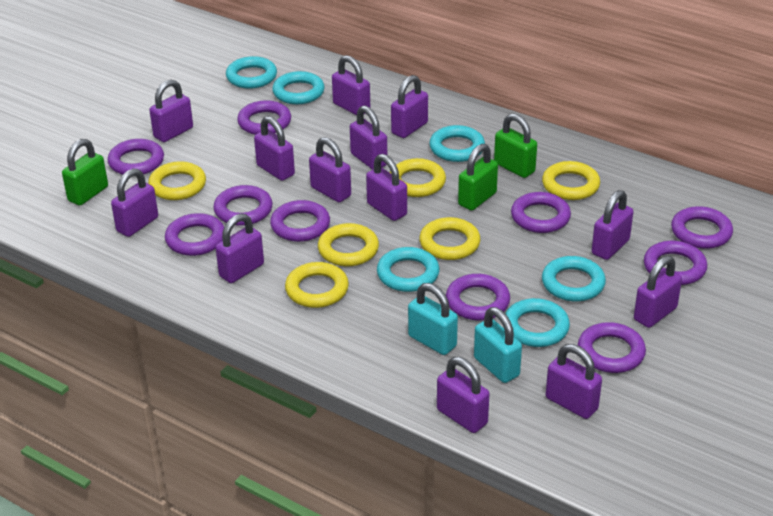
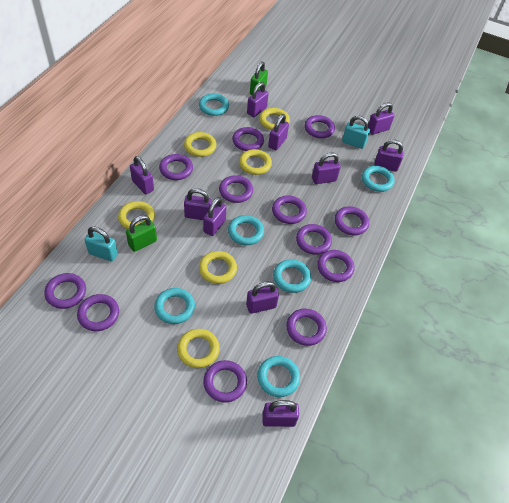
green padlock: [62,139,108,206] [458,144,498,211] [494,113,537,178] = 3 -> [126,215,157,252] [250,61,268,95] = 2
purple padlock: [111,169,158,237] [149,80,193,142] [216,213,264,283] [254,116,295,181] [309,137,351,202] [332,55,370,115] [350,105,387,170] [366,154,407,221] [391,75,428,138] [437,357,489,433] [546,344,602,419] [592,190,633,260] [634,256,682,328] = 13 -> [130,156,154,195] [184,188,212,220] [203,197,226,236] [246,281,279,314] [247,82,269,117] [262,400,299,427] [268,114,289,150] [312,153,341,184] [368,102,394,135] [375,139,404,172] = 10
purple ring: [108,139,164,175] [165,213,224,256] [213,185,272,226] [237,100,291,135] [270,200,330,242] [446,274,510,320] [511,192,571,233] [578,322,646,373] [644,241,707,285] [671,206,733,249] = 10 -> [44,273,86,309] [77,294,119,331] [159,154,193,180] [203,360,247,403] [219,175,253,203] [232,127,264,151] [272,195,307,224] [286,309,327,346] [296,224,332,255] [305,115,335,138] [317,250,354,282] [335,206,369,235] = 12

